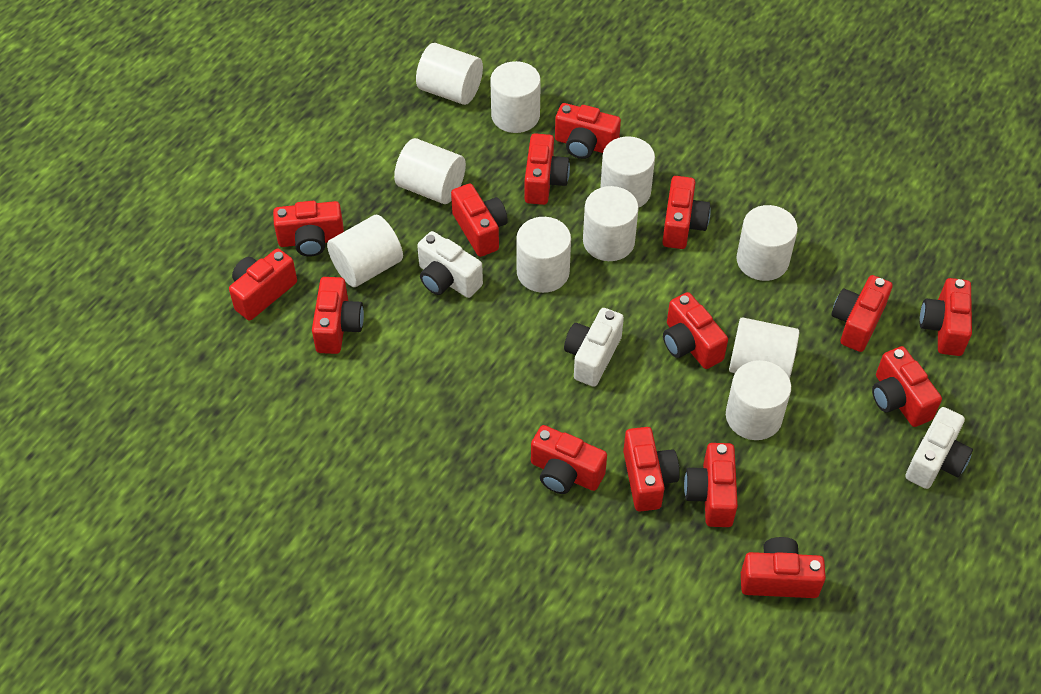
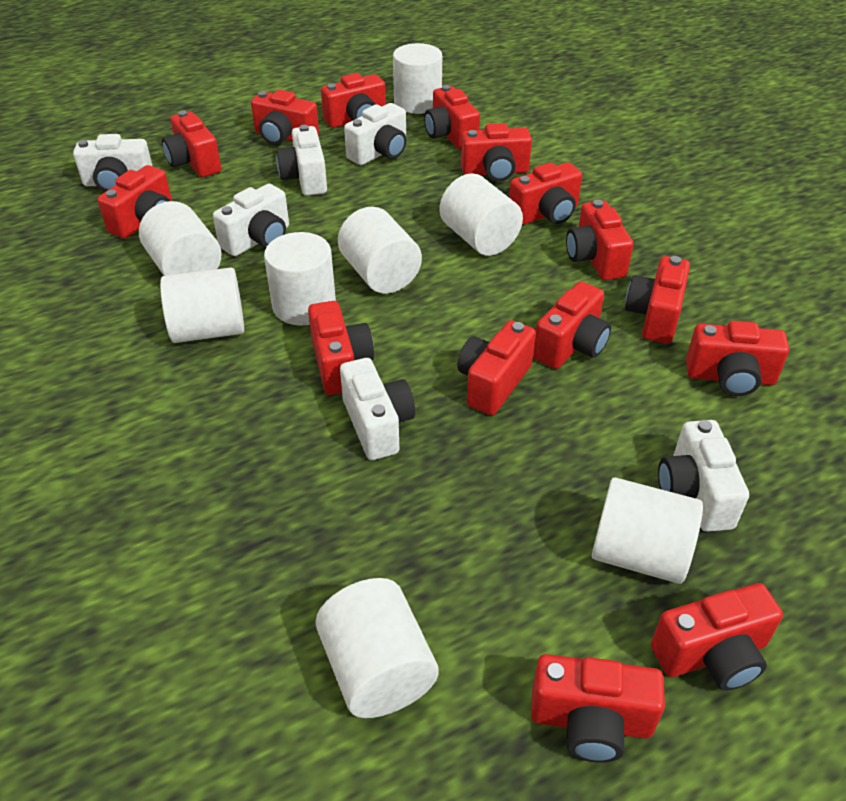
white camera: [417,231,483,298] [564,308,624,387] [906,407,973,489] = 3 -> [73,134,152,192] [213,184,289,256] [276,125,327,196] [340,358,415,460] [344,103,406,165] [658,420,749,532] = 6
white cylinder: [327,215,403,287] [394,138,466,204] [416,43,483,105] [490,61,541,133] [516,217,571,293] [583,186,639,261] [600,136,655,207] [726,360,791,440] [729,317,799,379] [736,205,798,281] = 10 -> [139,201,222,276] [160,268,244,343] [264,232,336,326] [316,578,439,718] [338,207,422,294] [393,43,442,114] [440,173,523,256] [592,477,703,584] = 8

